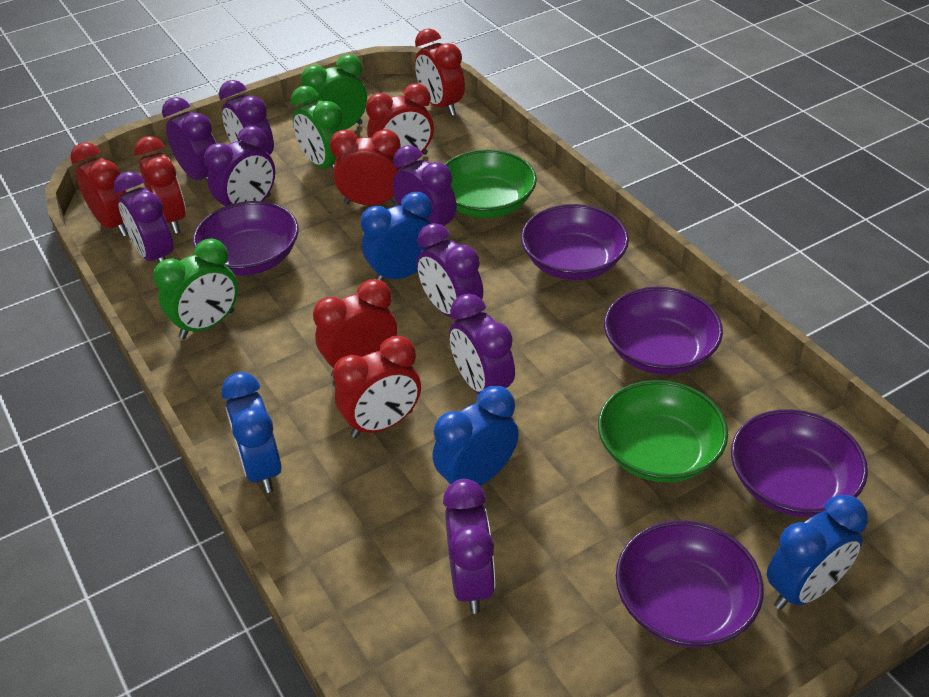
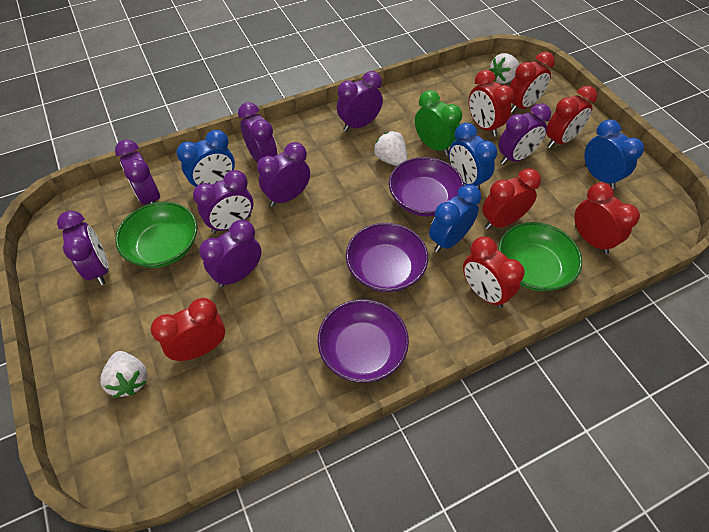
green clock: [153,239,238,339] [291,86,344,170] [301,54,367,130] = 3 -> [415,90,462,156] = 1
purple bowl: [193,201,299,276] [521,204,629,280] [604,287,723,375] [616,520,764,647] [731,409,868,517] = 5 -> [318,299,409,383] [346,223,428,292] [389,157,464,216] = 3
white strawberry: none = 0 -> [100,351,148,398] [373,131,408,166] [489,53,520,84] = 3

